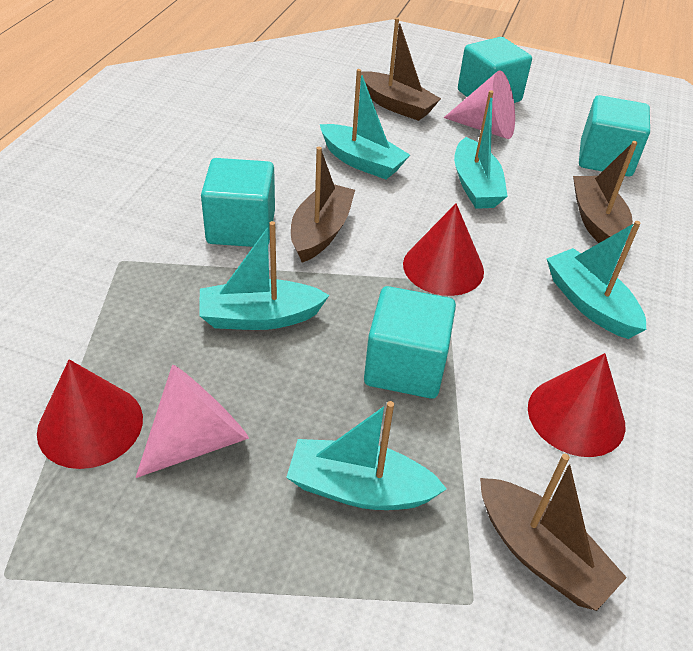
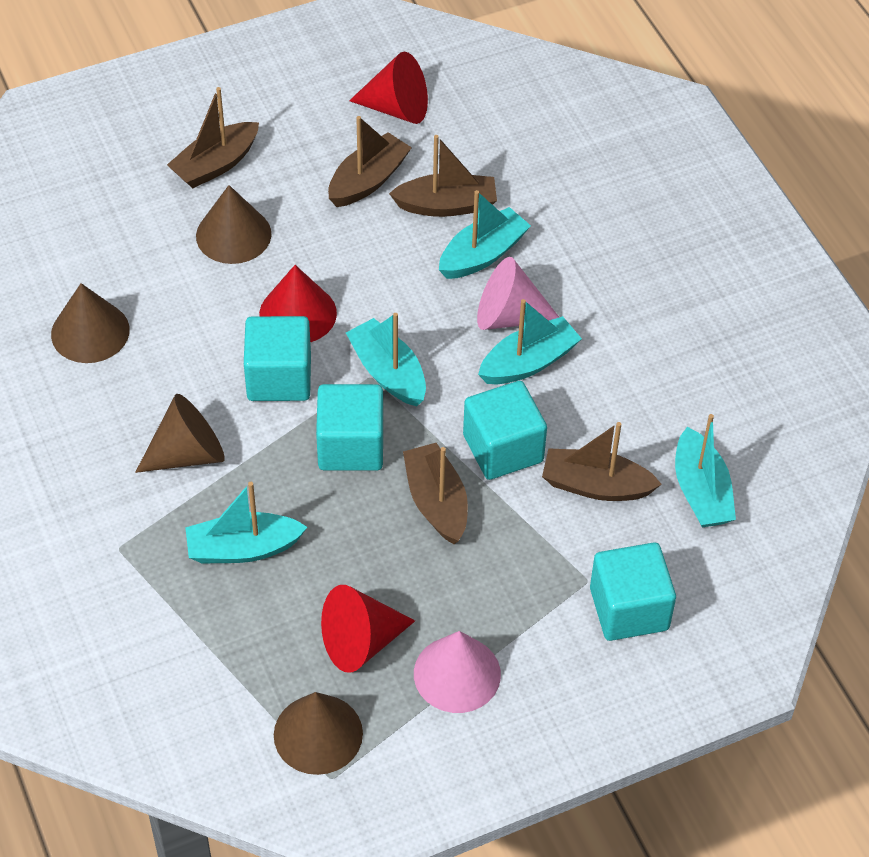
brown boat: [291,147,355,263] [361,18,441,121] [480,454,627,611] [573,141,637,243] = 4 -> [167,87,259,188] [328,116,412,207] [389,135,497,217] [403,443,468,544] [542,422,662,501] = 5
brown cone: none = 0 -> [51,283,130,363] [135,394,225,473] [196,185,272,264] [274,692,363,775] = 4

